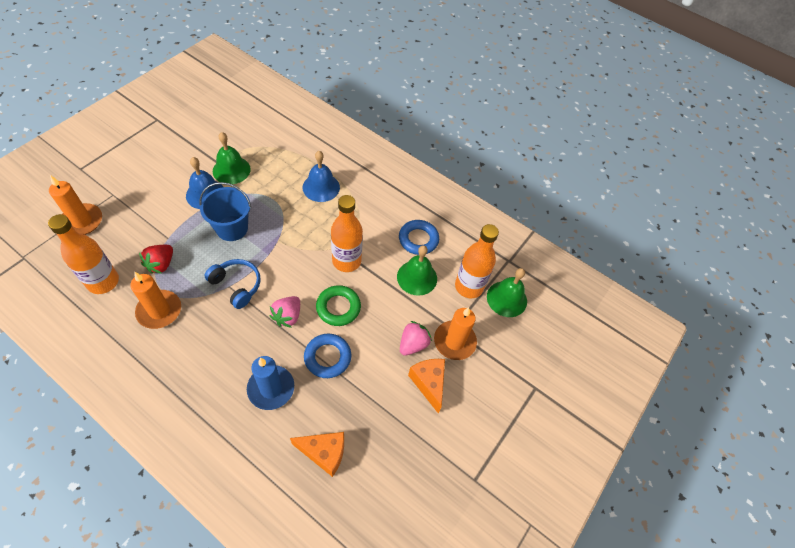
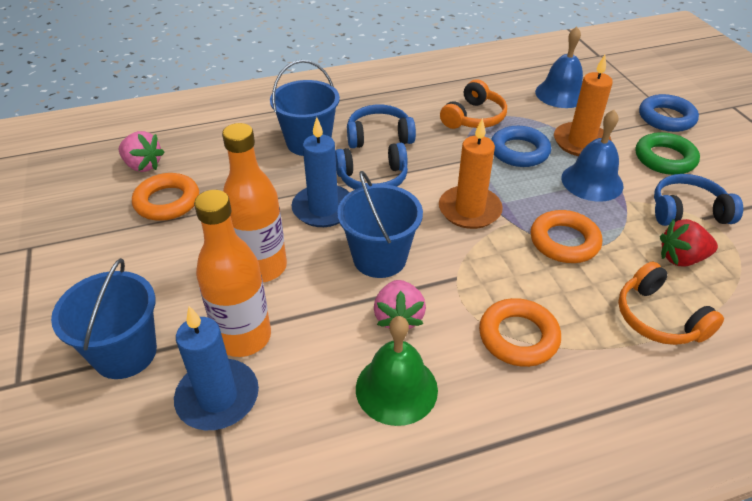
blue bucket: [199,182,251,241] = 1 -> [51,258,157,379] [270,60,340,156] [337,171,423,278] = 3
blue candle: [247,356,294,410] = 1 -> [174,306,259,430] [291,117,350,227] = 2
blue headphones: [204,259,261,309] = 1 -> [335,143,408,190] [347,105,416,148] [654,174,743,226] = 3
green bell: [213,132,251,184] [397,245,437,296] [487,268,527,317] = 3 -> [356,316,438,426] = 1
orange bottle: [48,214,119,294] [331,195,363,272] [455,224,499,298] = 3 -> [194,190,271,357] [222,123,287,282] = 2
orange candle: [49,175,102,235] [130,272,181,329] [434,307,477,360] = 3 -> [439,118,503,229] [554,55,613,156] = 2
orange cheese: [290,432,344,477] [408,359,445,413] = 2 -> none = 0
orange headphones: none = 0 -> [440,79,507,129] [618,261,724,345] = 2
orange ring: none = 0 -> [132,173,199,221] [479,298,561,367] [531,210,602,263] = 3

